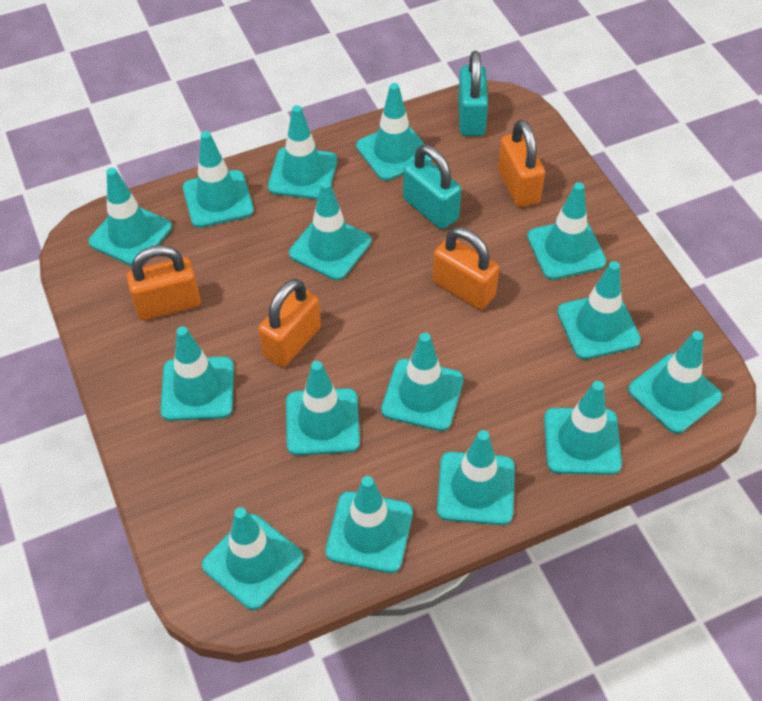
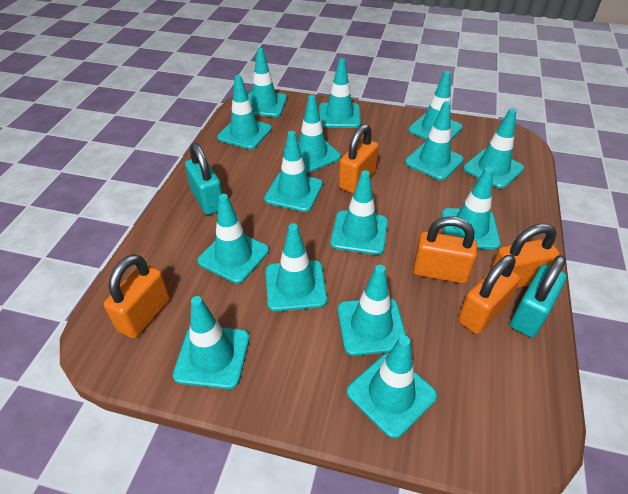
orange padlock: [127,245,201,320] [258,279,321,367] [433,227,499,310] [498,120,545,207] = 4 -> [104,254,170,338] [339,124,379,194] [413,216,477,284] [458,255,520,334] [490,224,560,288] = 5

